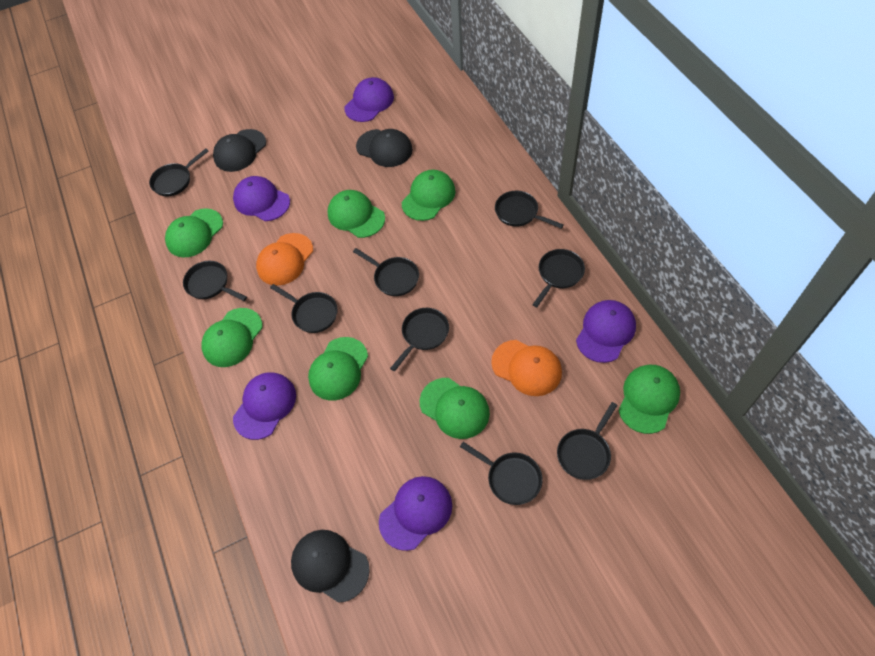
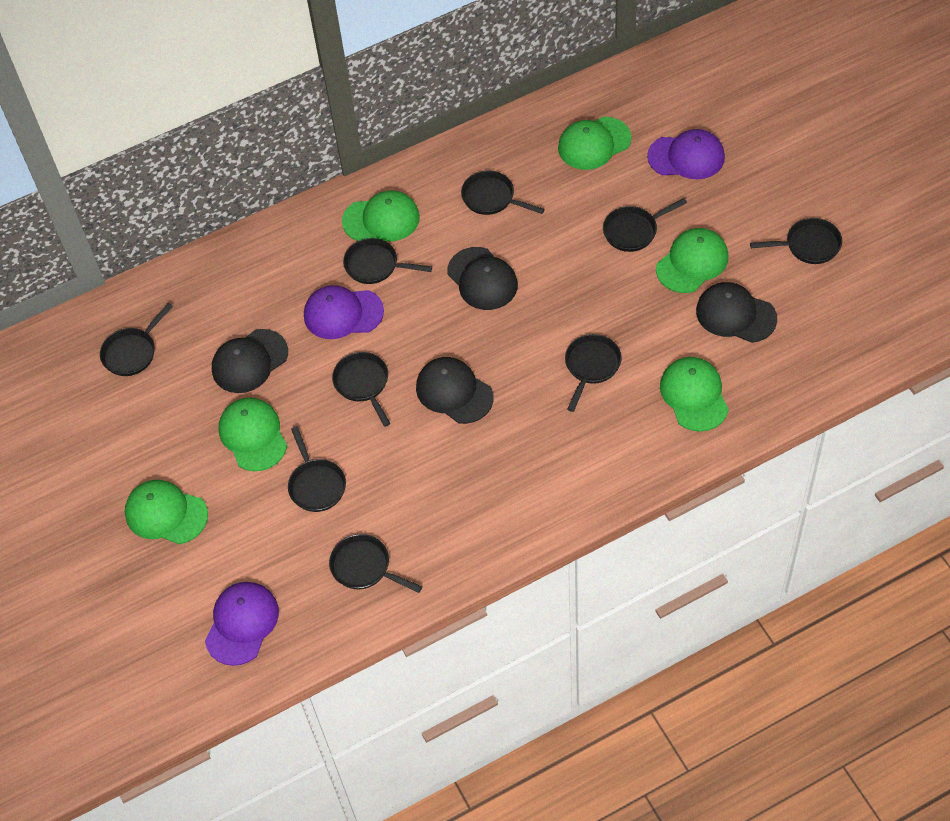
black cap: [213,129,266,172] [291,530,370,603] [356,129,413,167] = 3 -> [212,329,288,393] [416,357,494,424] [447,247,518,310] [696,282,777,343] = 4
green cap: [165,208,223,258] [202,308,262,367] [308,337,368,401] [327,190,385,238] [402,170,456,221] [420,378,490,439] [618,365,680,434] = 7 -> [125,480,208,544] [219,398,287,471] [342,190,420,242] [558,117,631,170] [656,228,728,293] [660,357,729,432] = 6
orange cap: [256,233,313,286] [491,340,562,396] = 2 -> none = 0
purple cap: [233,176,290,221] [233,372,296,440] [344,77,394,122] [379,476,452,551] [576,300,636,363] = 5 -> [205,582,279,666] [304,285,384,339] [647,129,725,179] = 3

